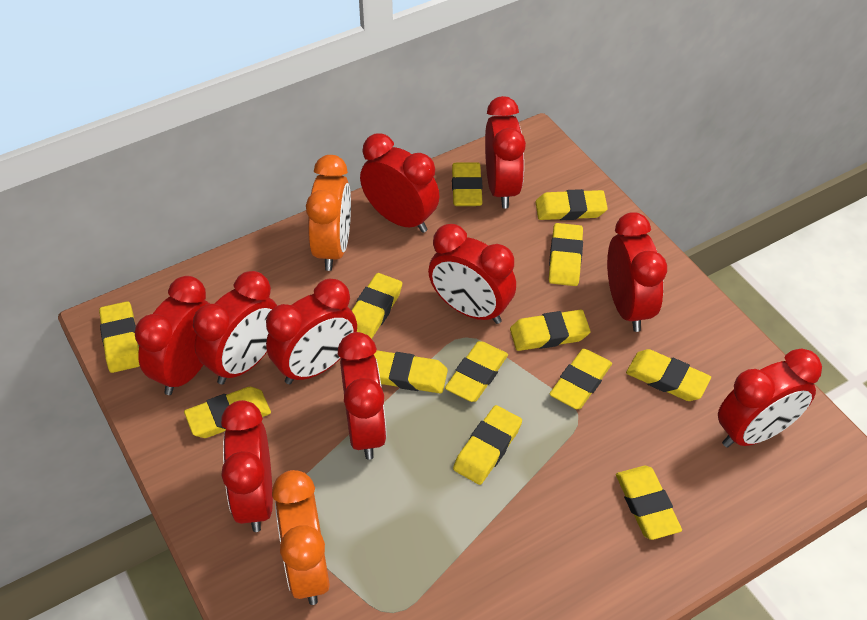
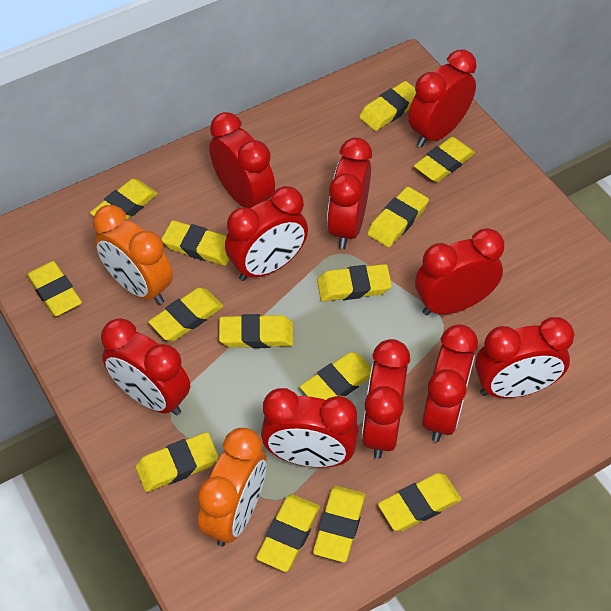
yellow eraser: [99,301,140,373] [184,387,271,438] [351,273,402,339] [374,350,448,394] [445,341,508,402] [452,162,483,206] [453,405,522,485] [510,310,590,351] [536,189,608,220] [549,223,583,286] [550,349,612,409] [616,466,682,540] [626,349,711,401] = 13 -> [27,261,82,316] [90,179,158,219] [135,432,219,492] [149,288,223,341] [161,220,230,266] [219,314,294,348] [256,494,320,572] [300,352,372,400] [313,486,366,562] [317,264,392,302] [359,81,416,131] [367,187,429,247] [378,473,462,531] [414,137,475,182] = 14

